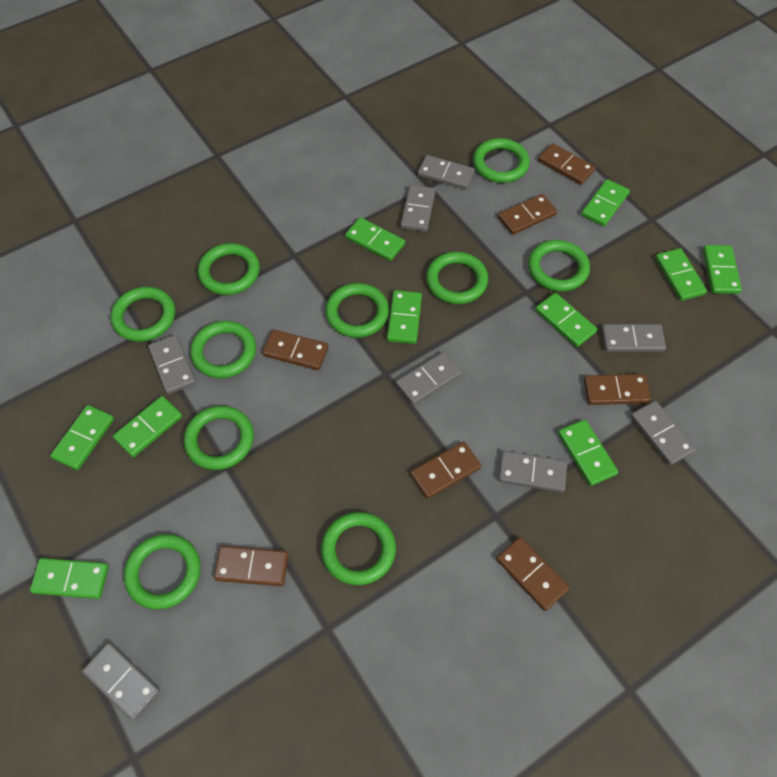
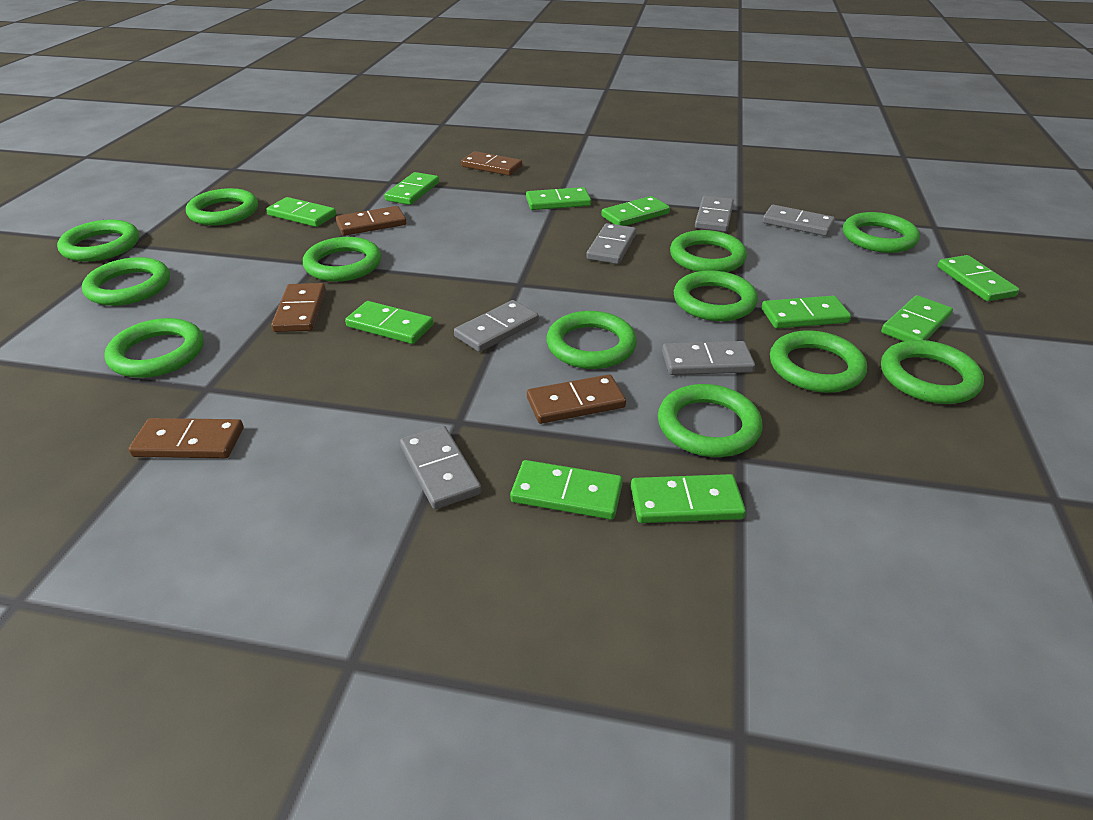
brown domino: [214,546,289,586] [262,329,328,370] [410,441,481,499] [496,537,569,611] [498,194,557,235] [538,143,595,185] [584,374,651,405] = 7 -> [128,418,244,458] [271,283,326,332] [336,206,407,236] [461,151,522,176] [527,374,626,424] = 5
green ring: [111,287,175,342] [124,534,201,610] [184,406,254,470] [190,321,256,378] [198,243,260,295] [321,512,396,585] [325,283,389,338] [426,252,488,304] [473,138,530,183] [528,240,590,292] = 10 -> [57,219,139,262] [82,257,170,306] [104,318,204,378] [186,188,258,225] [303,237,381,282] [546,311,637,369] [658,384,763,457] [670,230,747,272] [674,270,758,321] [770,330,867,393] [843,212,920,253] [881,340,984,404] = 12
grey domino: [82,643,160,721] [148,335,196,394] [396,352,462,405] [400,185,436,232] [418,155,475,190] [498,451,567,493] [602,324,666,352] [630,401,696,465] = 8 -> [400,426,481,509] [454,300,539,352] [586,223,636,264] [662,341,755,375] [695,196,734,232] [762,205,835,236] = 6

